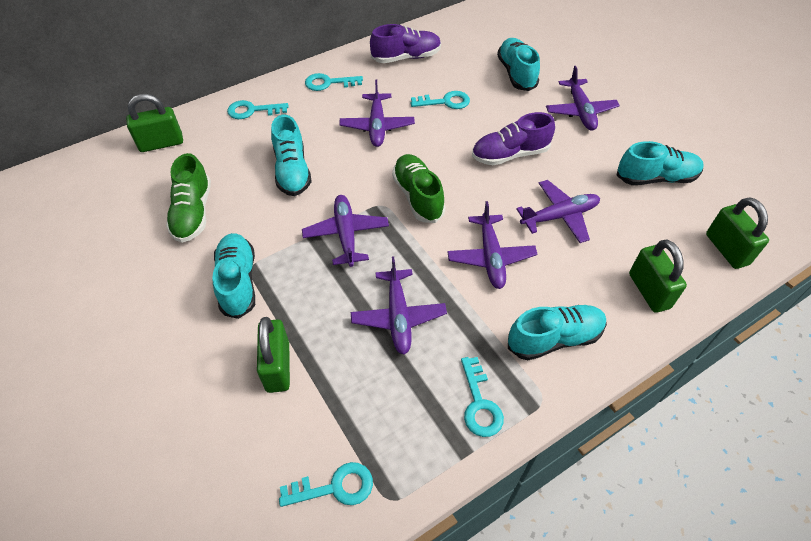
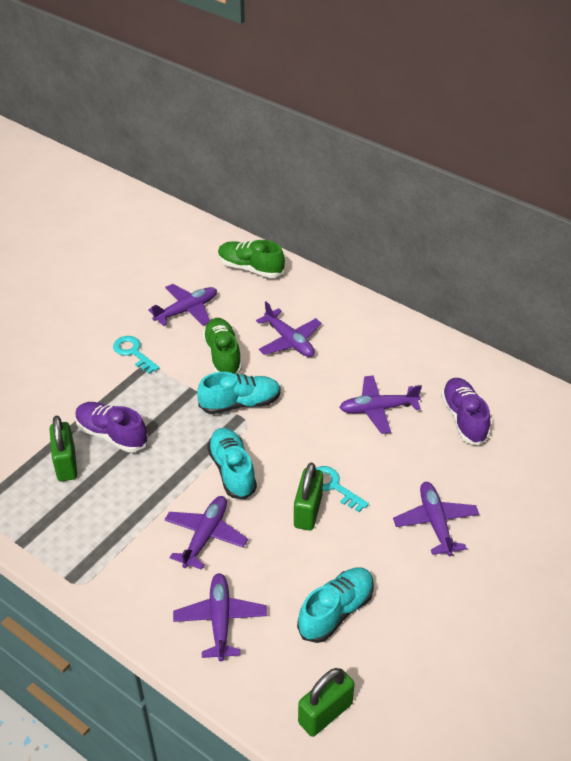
green padlock: [126,94,183,152] [257,317,290,393] [629,239,687,313] [706,197,769,269] = 4 -> [50,416,77,482] [294,463,323,531] [298,668,354,737] = 3
turquoise key: [227,100,288,119] [279,462,373,507] [305,73,363,91] [410,91,470,109] [461,357,504,437] = 5 -> [113,336,159,374] [316,466,369,512] = 2
turquoise shoe: [212,233,255,319] [271,115,312,196] [497,38,540,91] [508,305,607,360] [616,141,704,185] = 5 -> [197,372,281,414] [207,428,257,499] [297,568,374,643] = 3

